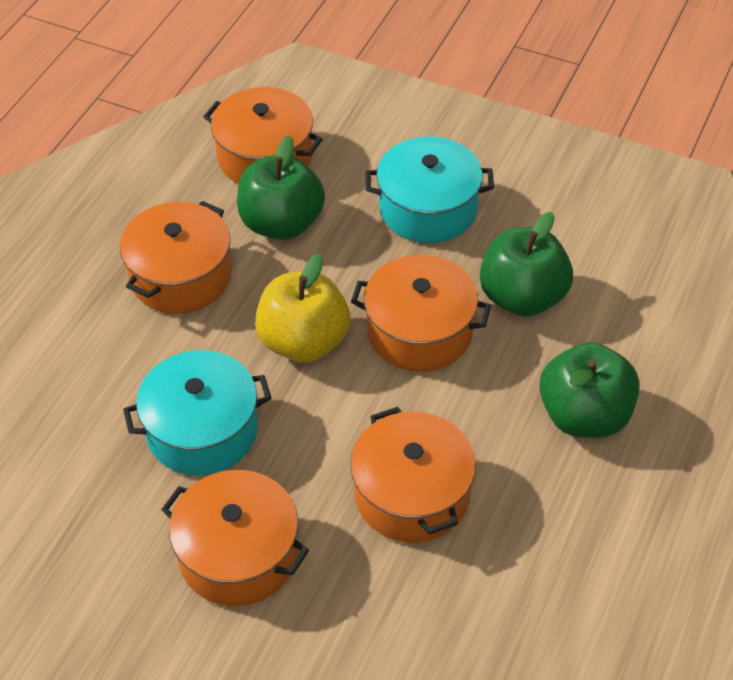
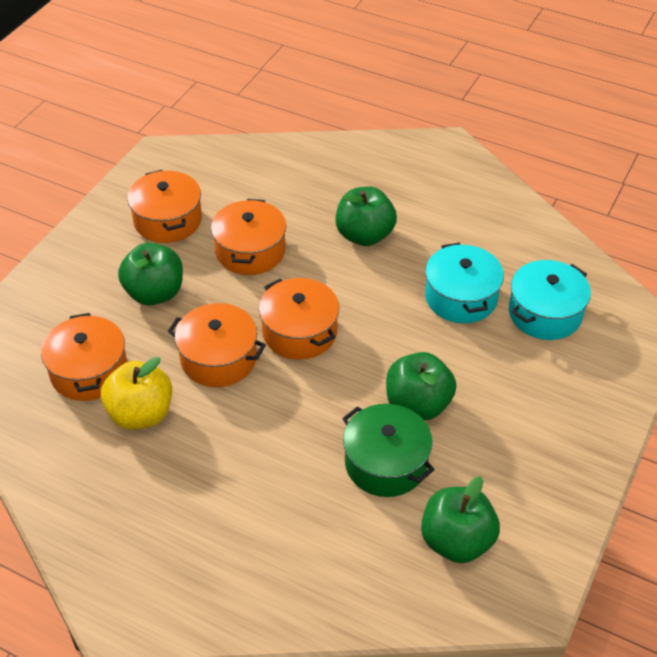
green apple: [237,135,325,240] [480,212,573,317] [539,342,640,438] = 3 -> [118,243,183,305] [335,187,397,246] [386,352,456,421] [421,476,500,563] = 4
green pot: none = 0 -> [342,404,435,497] = 1

